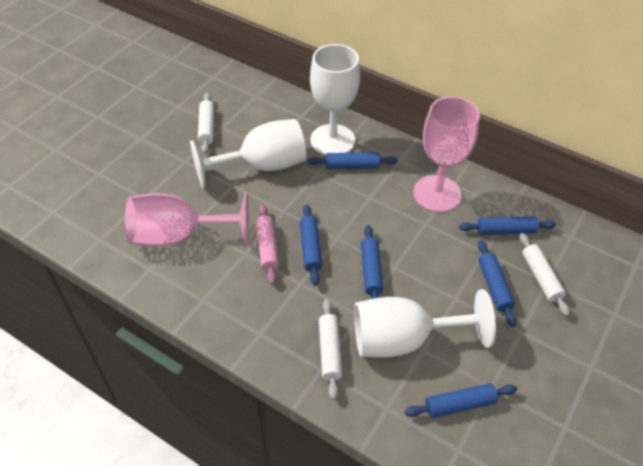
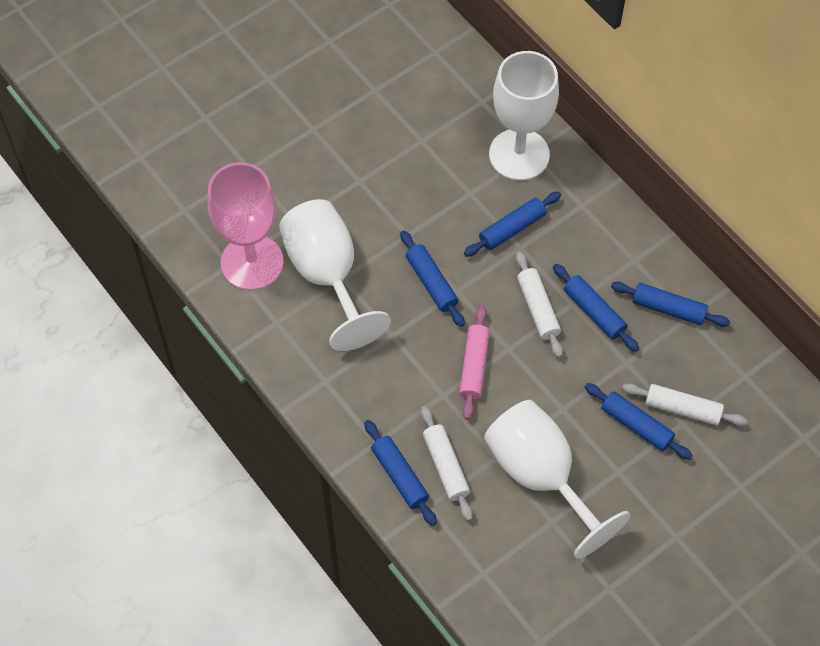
pink goblet: [125,193,250,246] [413,96,480,212] = 2 -> [208,162,284,290] = 1

